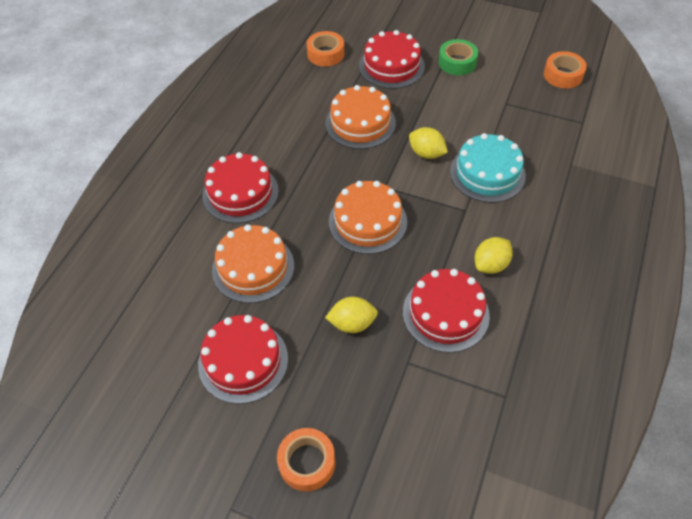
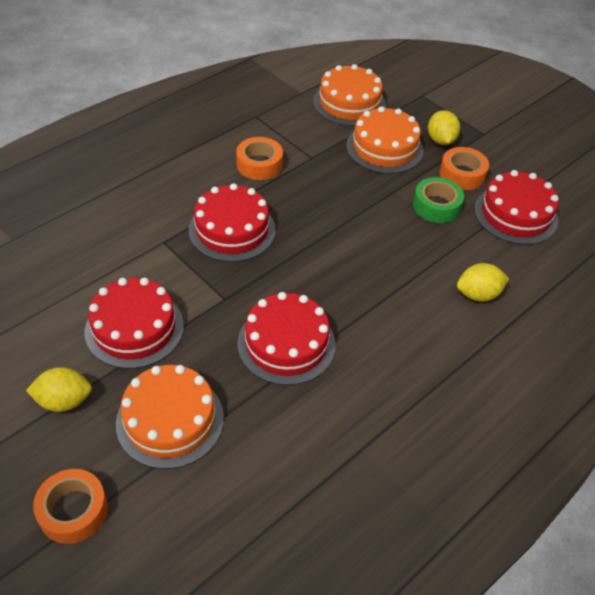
turquoise cake: [450,133,526,203] = 1 -> none = 0

